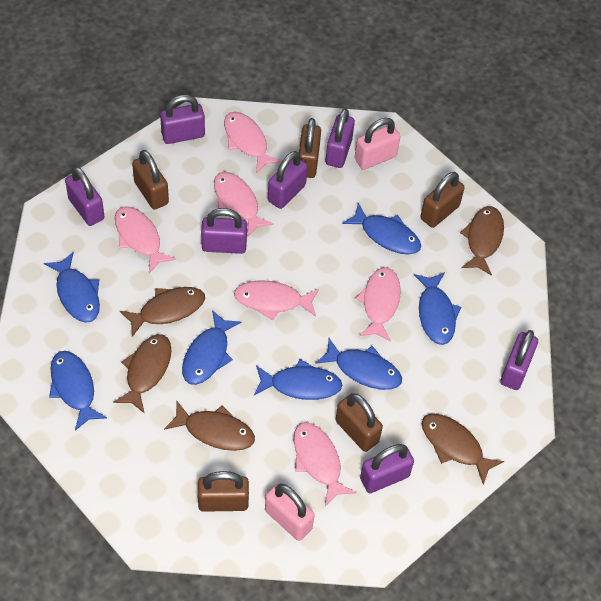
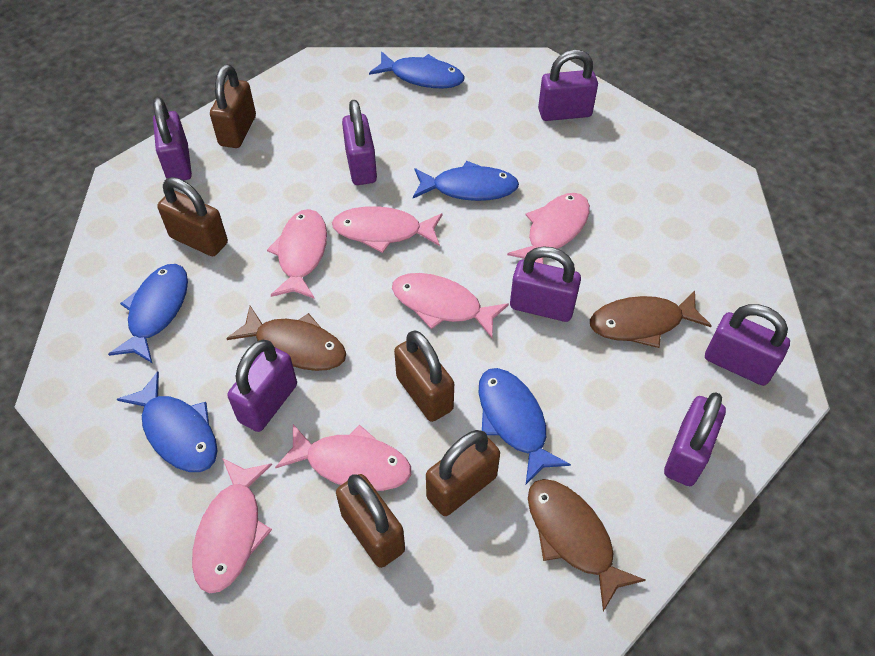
blue fish: [44,252,100,323] [49,351,107,431] [182,310,241,385] [254,359,342,400] [315,338,402,390] [342,203,421,255] [414,272,461,345] = 7 -> [108,264,188,364] [117,371,217,472] [369,51,464,89] [413,161,519,201] [479,368,571,484] = 5
brown fish: [113,334,171,414] [120,287,205,337] [164,401,255,451] [422,414,504,485] [460,206,504,276] = 5 -> [226,306,346,371] [528,479,645,611] [590,291,712,348] = 3
pink padlock: [265,483,315,541] [355,118,400,170] = 2 -> none = 0

